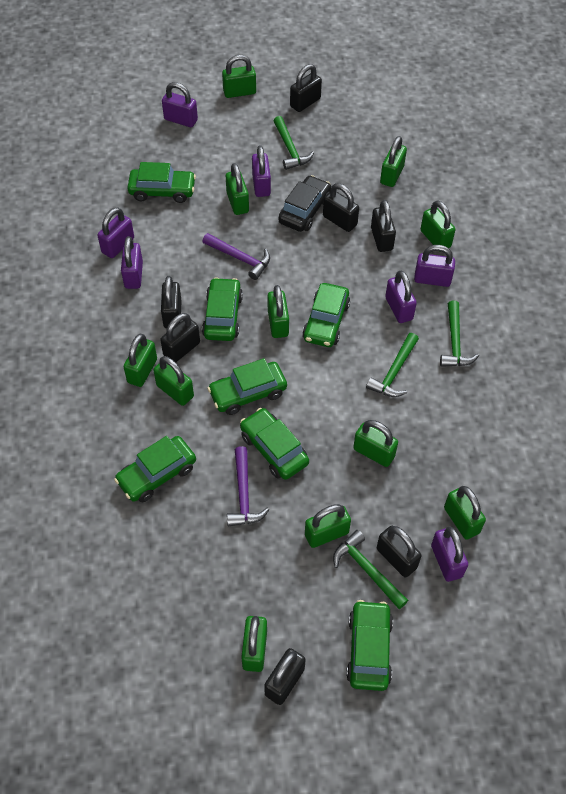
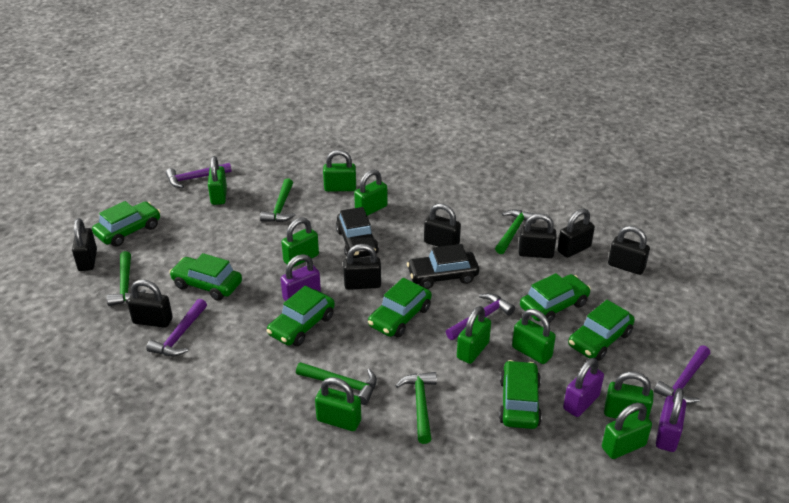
black car: [278,175,331,232] = 1 -> [336,207,379,258] [407,244,479,289] = 2
green hammer: [273,116,314,170] [333,530,408,609] [366,333,419,397] [440,300,479,367] = 4 -> [107,251,146,306] [260,178,295,222] [296,362,377,405] [395,372,437,444] [495,209,536,254] = 5
green padlock: [124,334,157,387] [154,356,194,406] [222,55,256,98] [226,163,249,215] [241,616,267,672] [268,285,289,338] [305,504,351,548] [353,420,398,467] [380,136,407,187] [421,200,455,252] [444,486,486,540] = 11 -> [208,156,227,205] [281,217,319,267] [315,377,361,431] [323,150,356,191] [354,170,387,216] [457,306,491,364] [512,309,556,364] [602,403,652,459] [604,371,654,419] = 9
purple hammer: [202,233,270,280] [227,446,269,527] = 2 -> [146,299,207,356] [166,163,232,188] [446,293,515,340] [654,346,710,404] = 4
purple padlock: [97,207,134,258] [121,236,143,289] [162,82,198,127] [252,145,271,197] [385,271,417,323] [414,245,455,287] [431,526,468,582] = 7 -> [281,254,321,301] [563,358,604,417] [656,388,686,452] = 3

